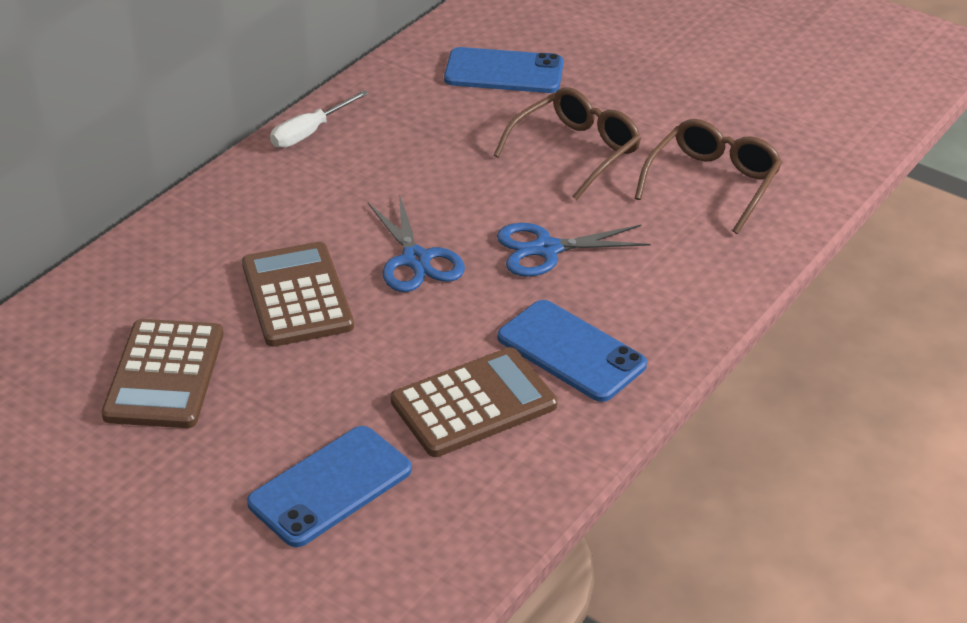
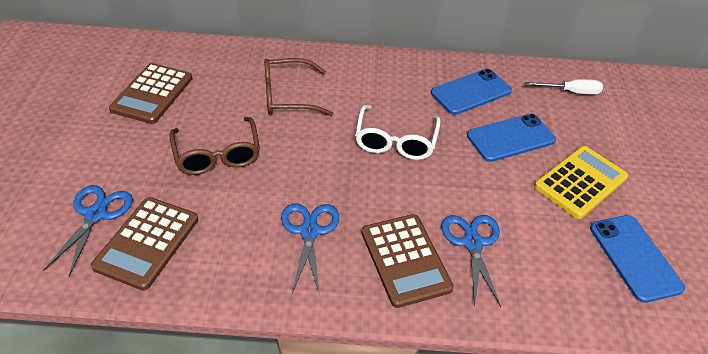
blue scissors: [368,194,465,292] [497,223,651,277] = 2 -> [43,185,133,276] [281,203,339,293] [441,215,501,307] = 3
white glasses: none = 0 -> [355,105,441,160] = 1
yellow calculator: none = 0 -> [534,146,628,219] = 1

